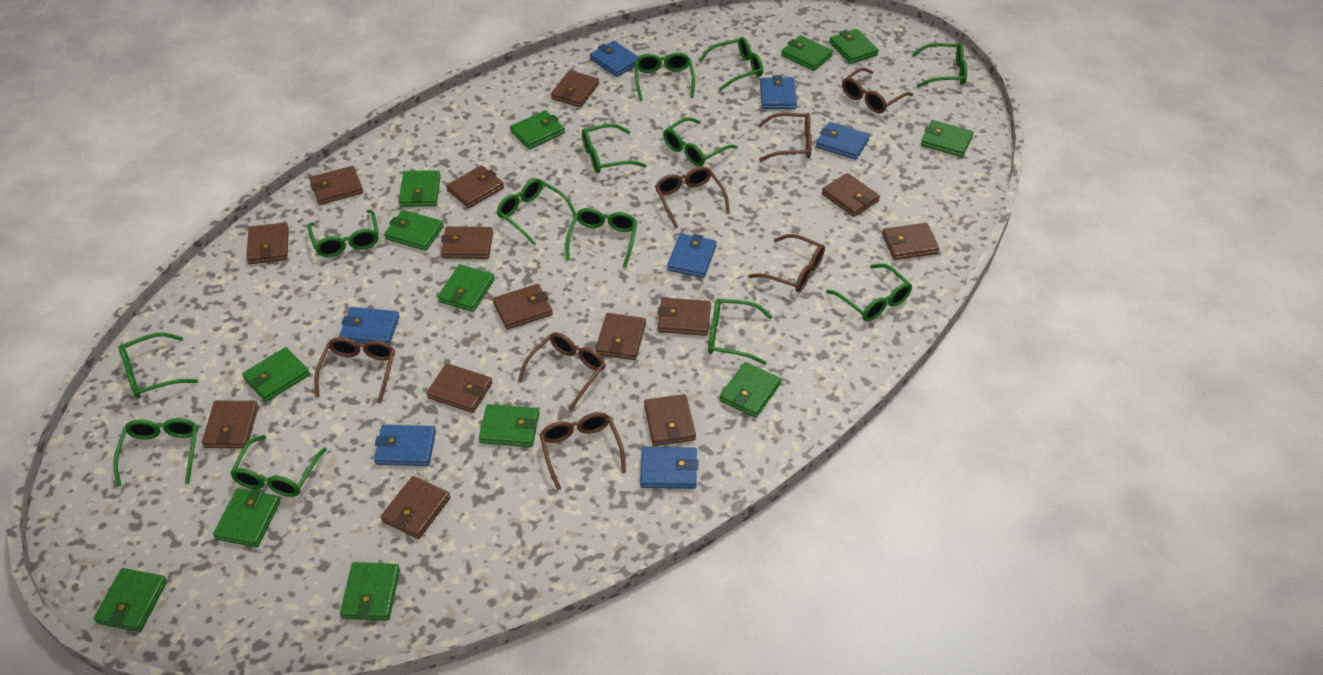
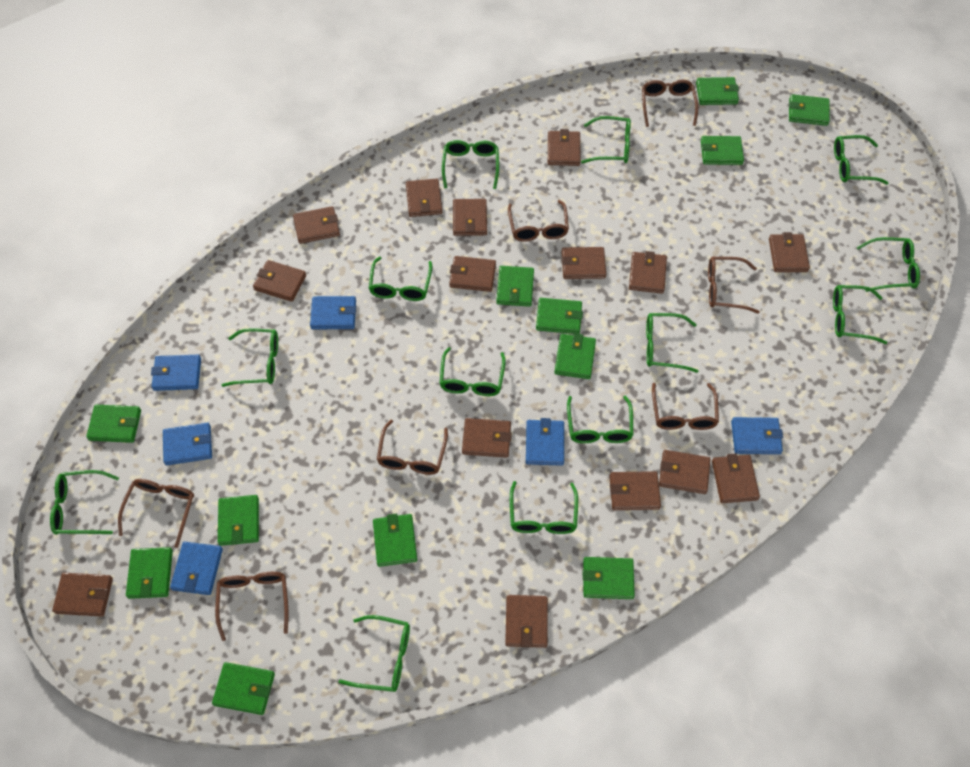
blue wallet: [339,307,399,345] [374,425,436,466] [590,41,639,77] [640,447,698,489] [667,233,717,278] [760,75,797,109] [816,122,870,160] = 7 -> [151,355,201,391] [163,423,212,465] [170,541,223,595] [310,296,356,329] [526,418,564,466] [731,417,783,454] = 6
brown wallet: [202,401,258,448] [246,222,289,264] [310,166,363,205] [381,476,450,539] [426,363,492,413] [441,226,493,259] [446,165,504,208] [493,284,553,330] [551,70,599,107] [595,313,646,360] [644,394,696,446] [658,298,711,336] [822,173,880,217] [882,223,939,260] = 14 -> [52,573,113,617] [253,260,306,302] [293,206,340,244] [406,179,442,217] [449,256,496,292] [453,199,487,236] [462,418,512,458] [505,595,548,648] [548,129,580,166] [561,247,606,279] [610,471,661,510] [629,251,667,294] [659,450,711,494] [712,454,760,503] [769,232,810,272] = 15
green wallet: [94,568,167,632] [213,488,280,547] [242,347,310,402] [340,562,400,621] [384,210,444,251] [399,170,441,207] [438,264,495,312] [479,404,539,447] [510,110,565,149] [719,362,781,418] [781,35,833,71] [829,29,879,64] [921,120,973,157] = 13 -> [86,405,141,443] [126,547,173,599] [212,662,275,715] [218,495,259,546] [373,514,417,567] [496,266,534,307] [536,298,583,334] [554,333,596,379] [583,557,635,599] [696,77,739,105] [701,136,744,165] [789,94,830,126] = 12

